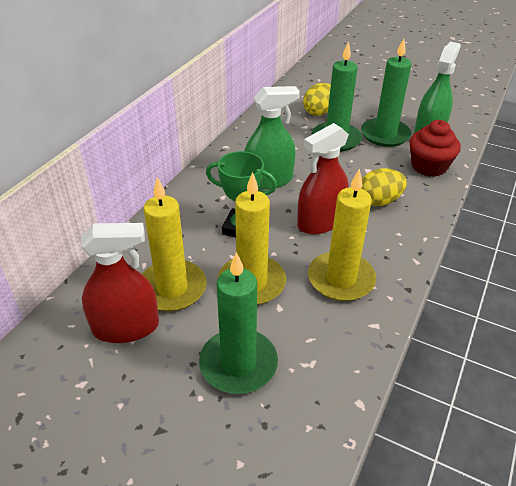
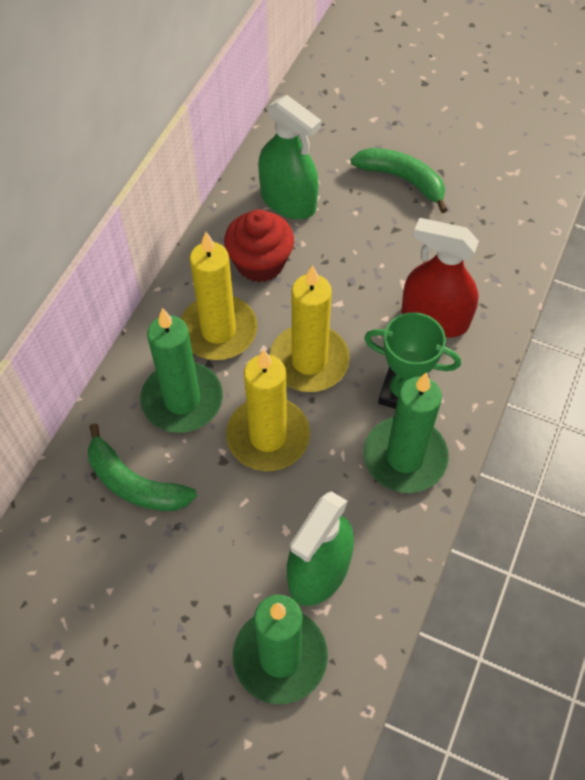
green banana: none = 0 -> [88,424,197,511] [350,148,448,213] = 2
red spray bottle: [81,223,159,343] [297,123,349,235] = 2 -> [401,218,479,338] = 1
yellow egg: [303,83,331,116] [361,168,407,206] = 2 -> none = 0

